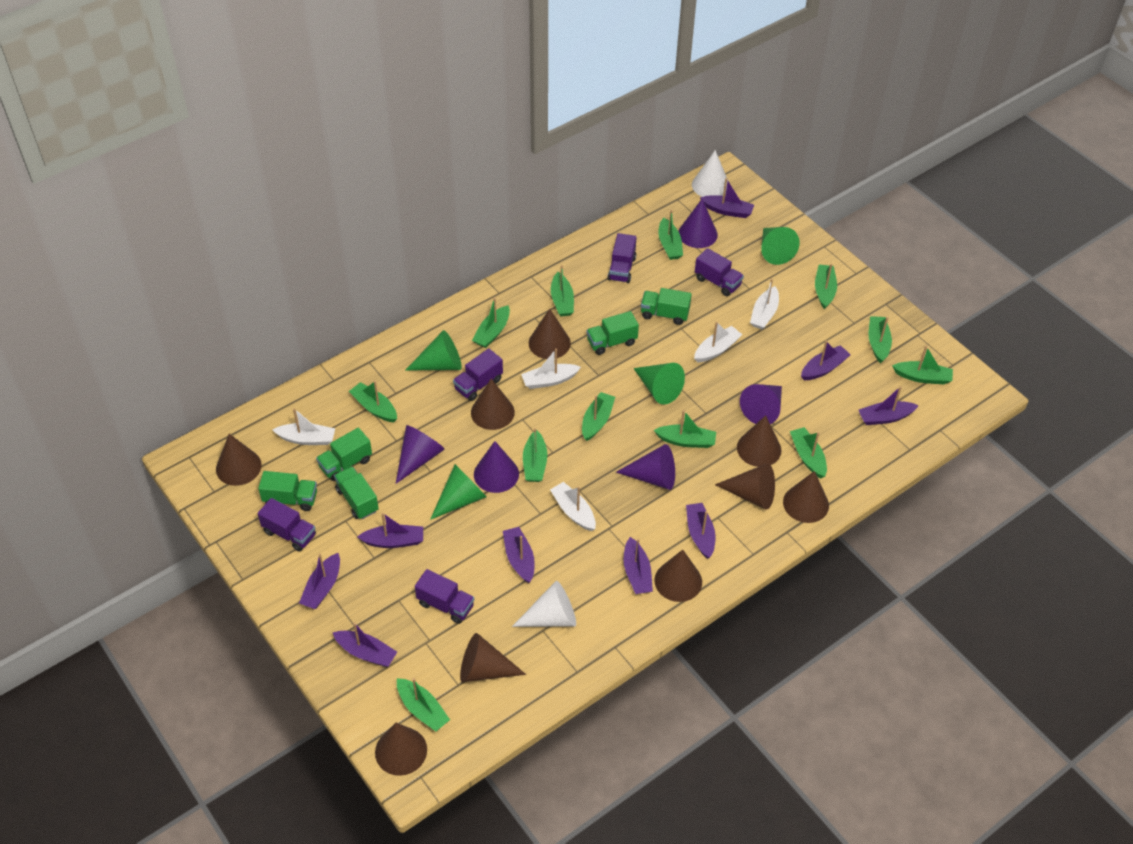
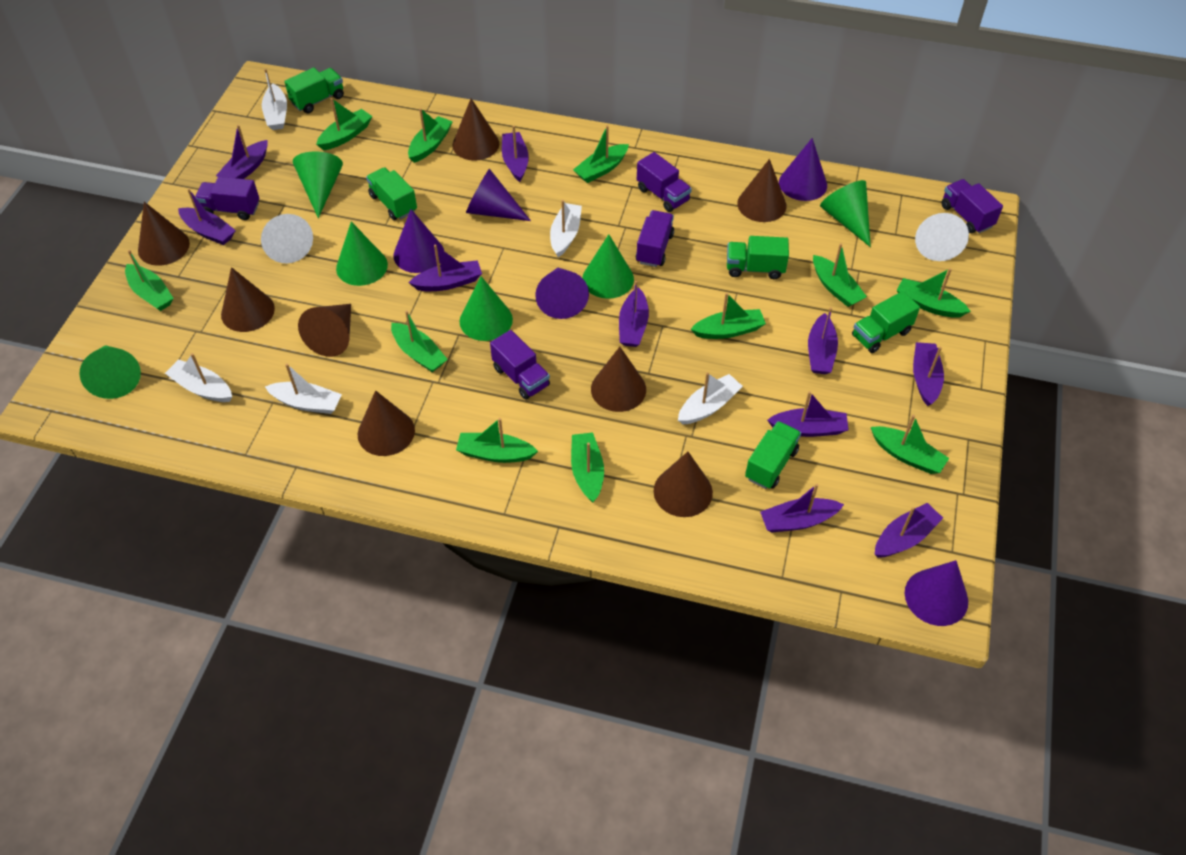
brown cone: [216,434,262,486] [375,723,427,776] [460,633,526,682] [471,379,515,430] [529,309,571,359] [655,550,702,602] [715,463,775,510] [737,415,781,467] [783,471,829,523] = 9 -> [138,202,190,266] [221,267,275,332] [298,304,351,357] [358,390,415,456] [452,99,499,161] [591,347,646,412] [653,452,713,517] [737,159,786,222] = 8
green boat: [349,381,397,422] [397,678,450,731] [472,297,510,348] [523,428,547,482] [551,265,574,316] [582,392,615,441] [654,410,716,448] [659,210,683,260] [790,427,827,479] [815,264,837,309] [869,316,892,363] [892,346,953,384] = 12 -> [125,250,174,311] [316,98,372,150] [391,310,448,372] [408,108,453,163] [456,418,538,463] [571,432,604,503] [573,125,629,183] [691,293,766,339] [813,243,867,307] [871,415,949,474] [896,268,971,318] = 11
green cone: [406,330,462,370] [430,464,487,520] [633,363,685,405] [761,227,800,265] = 4 -> [79,345,141,399] [293,151,343,218] [336,222,388,286] [460,276,513,341] [582,234,634,299] [820,180,871,247] = 6
purple boat: [299,553,340,609] [333,622,397,667] [357,513,423,548] [503,527,535,583] [624,537,653,594] [686,503,715,559] [700,178,754,218] [801,341,851,380] [859,386,919,425] = 9 -> [178,189,236,245] [216,125,268,179] [409,244,482,291] [502,126,529,182] [619,281,649,347] [760,484,844,532] [767,391,849,437] [808,307,838,374] [874,503,943,558] [913,342,944,406] = 10

